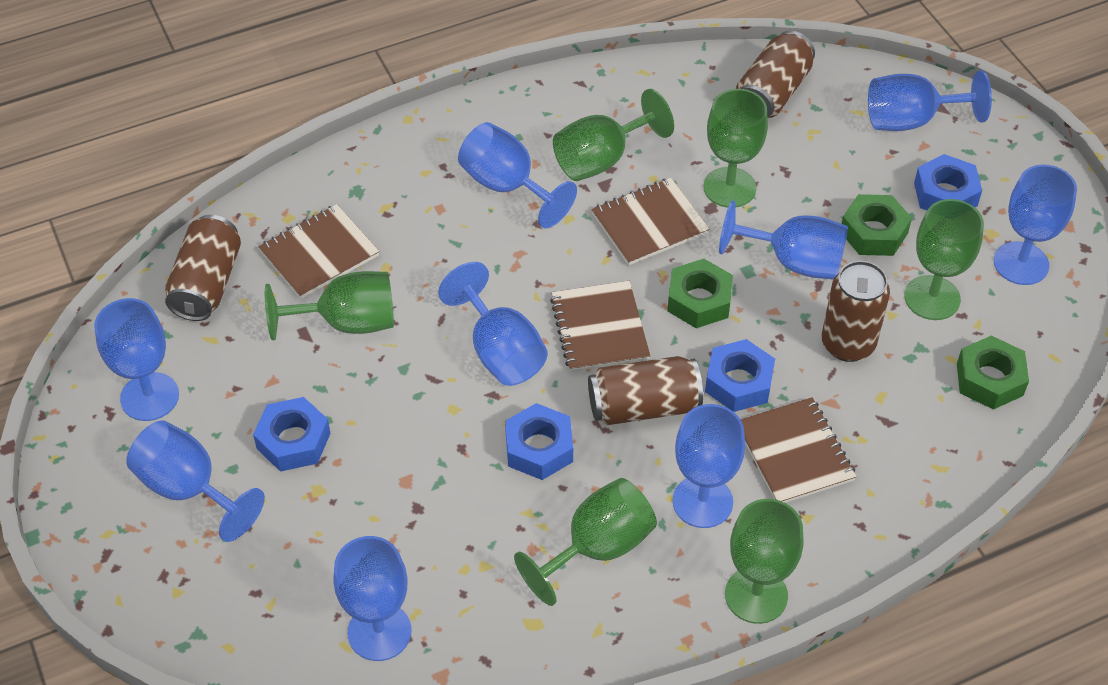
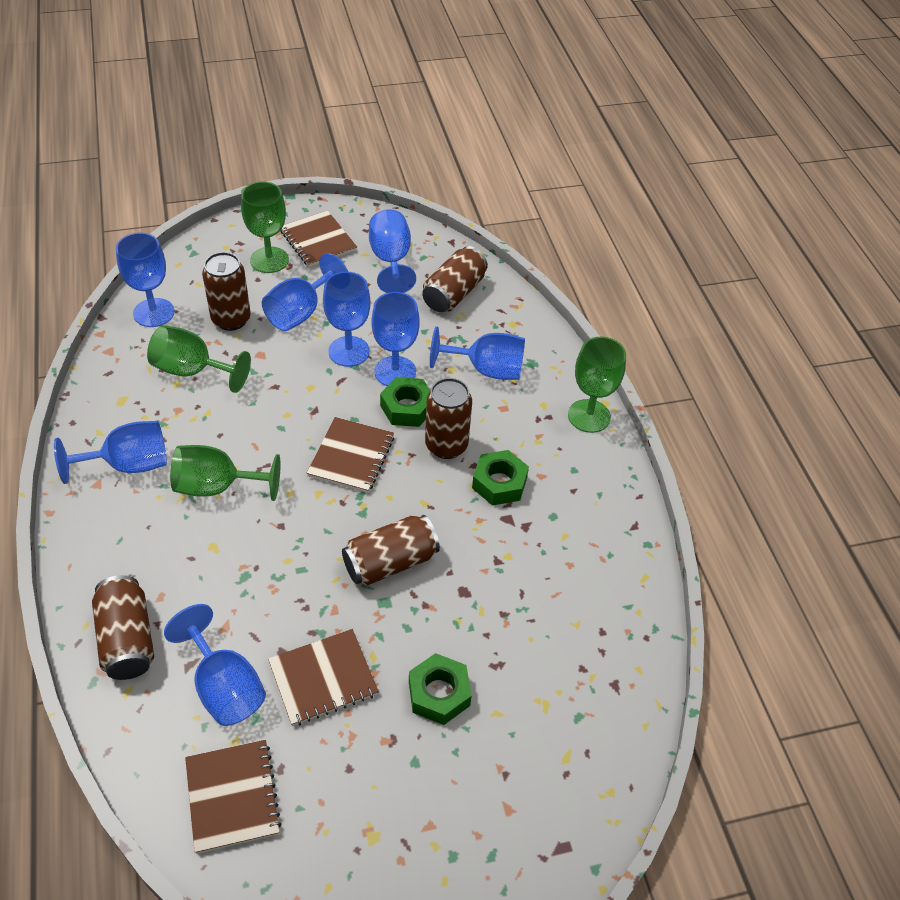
blue goblet: [94,298,179,421] [126,420,265,542] [333,536,411,661] [438,262,548,386] [458,122,577,228] [673,404,745,528] [719,201,848,280] [868,70,992,131] [994,164,1077,285] = 9 -> [54,421,167,484] [116,232,175,327] [164,604,266,726] [262,253,348,331] [323,272,371,367] [369,209,416,293] [371,292,420,386] [430,326,525,380] = 8
blue nut: [253,397,331,472] [505,403,573,480] [705,339,775,412] [914,154,982,211] = 4 -> none = 0
brown can: [165,215,241,321] [588,356,703,425] [736,31,815,118] [821,261,890,362] = 4 -> [92,575,154,680] [202,252,251,331] [342,515,440,586] [422,246,488,312] [425,378,472,459] = 5
green goblet: [265,271,394,340] [514,478,657,606] [553,89,674,181] [704,89,768,208] [725,499,804,624] [904,199,984,320] = 6 -> [147,325,251,393] [170,445,280,501] [241,181,289,273] [568,337,626,433] = 4

